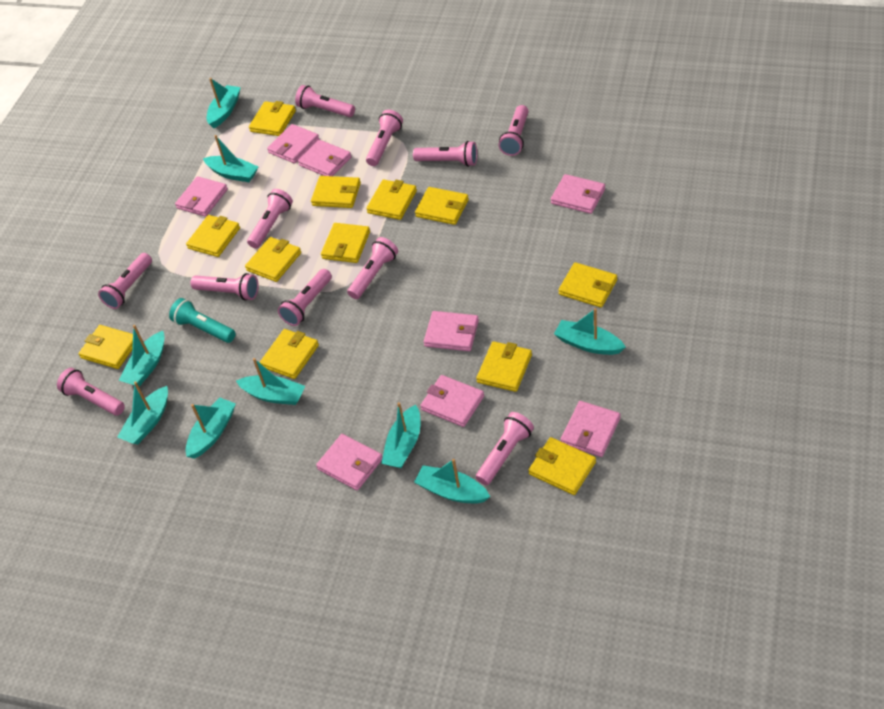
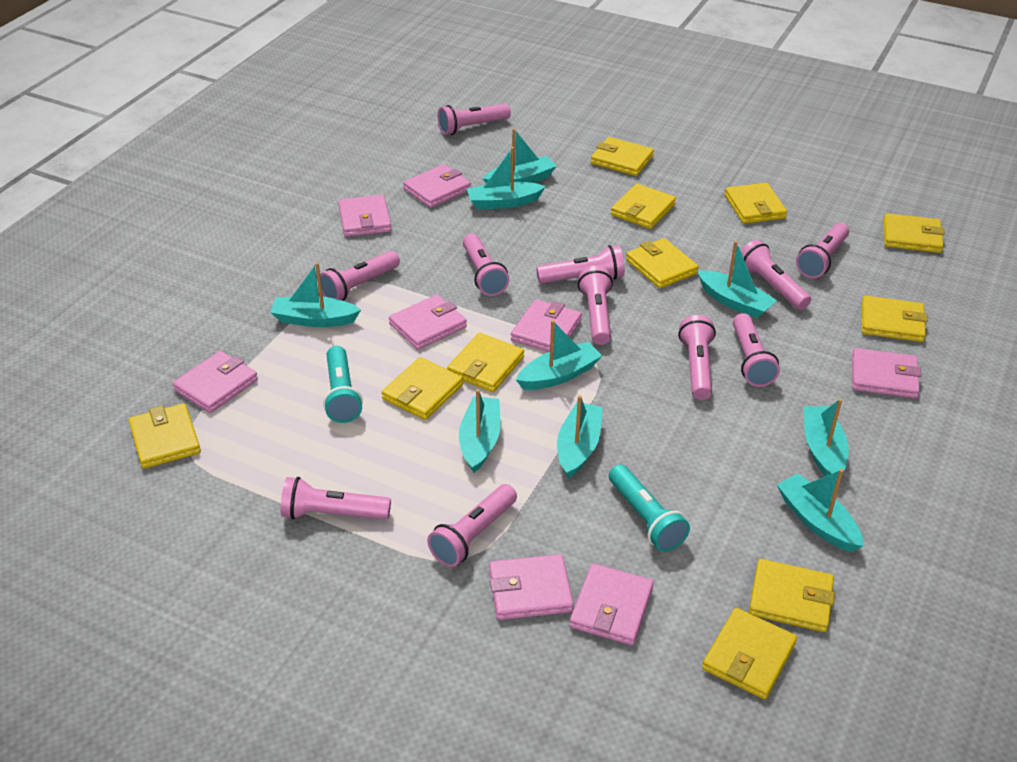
turquoise flashlight: [169,298,236,343] = 1 -> [323,346,363,423] [609,464,690,552] = 2
yellow wallet: [78,325,133,369] [186,215,240,257] [245,237,301,282] [249,101,296,136] [260,329,319,379] [311,176,361,208] [321,223,370,263] [366,179,417,220] [415,187,469,225] [476,341,532,392] [528,437,596,495] [558,262,617,308] = 12 -> [129,403,201,469] [382,357,463,420] [447,333,524,392] [591,137,654,176] [611,184,676,229] [626,238,699,288] [702,608,797,699] [725,183,787,224] [749,559,835,632] [862,296,928,342] [883,213,945,253] = 11

